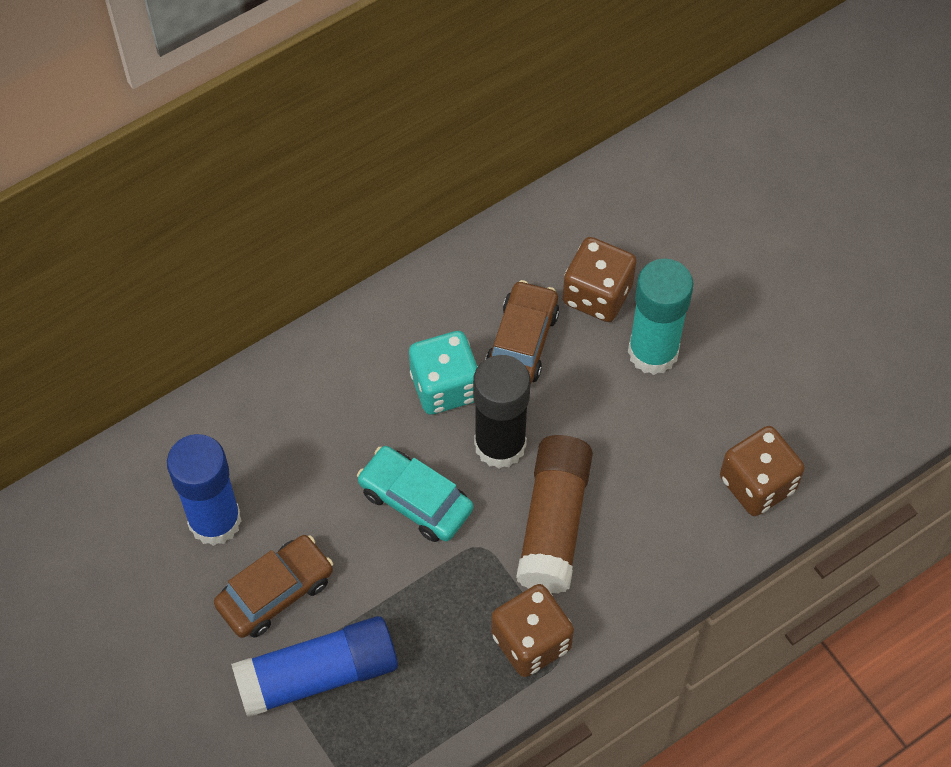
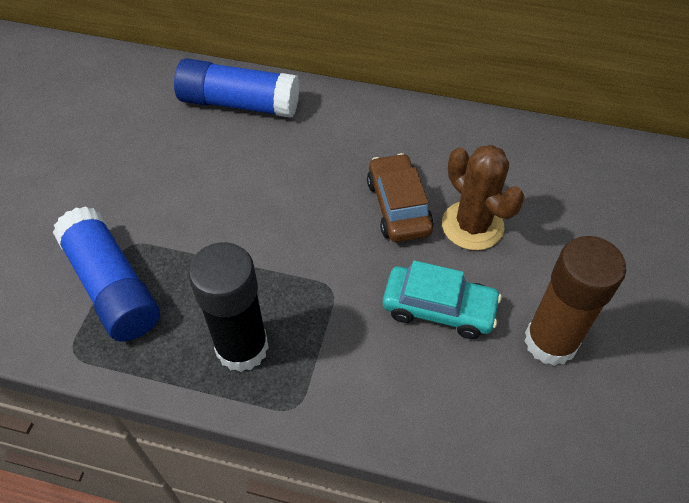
brown cactus: none = 0 -> [442,145,525,250] = 1
brown car: [214,535,333,638] [485,280,559,384] = 2 -> [367,153,434,242] = 1
brown dice: [491,584,574,677] [563,237,637,322] [720,426,805,516] = 3 -> none = 0
turquoise dice: [409,331,478,415] = 1 -> none = 0
turquoise glue stick: [628,258,694,375] = 1 -> none = 0

